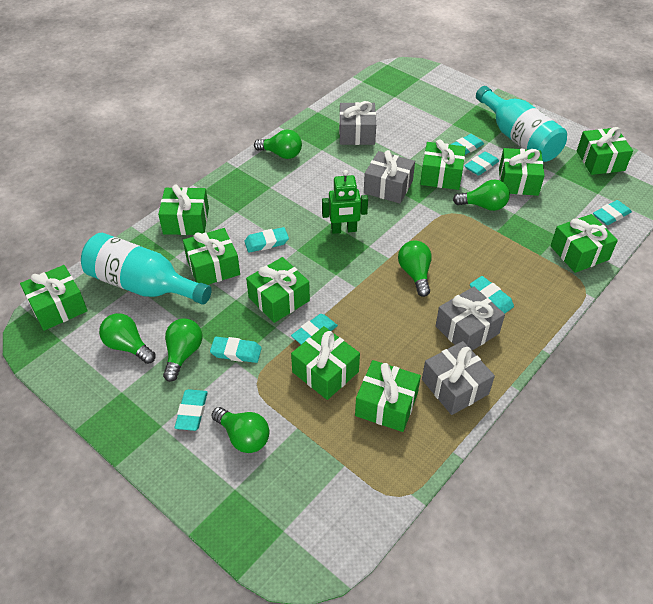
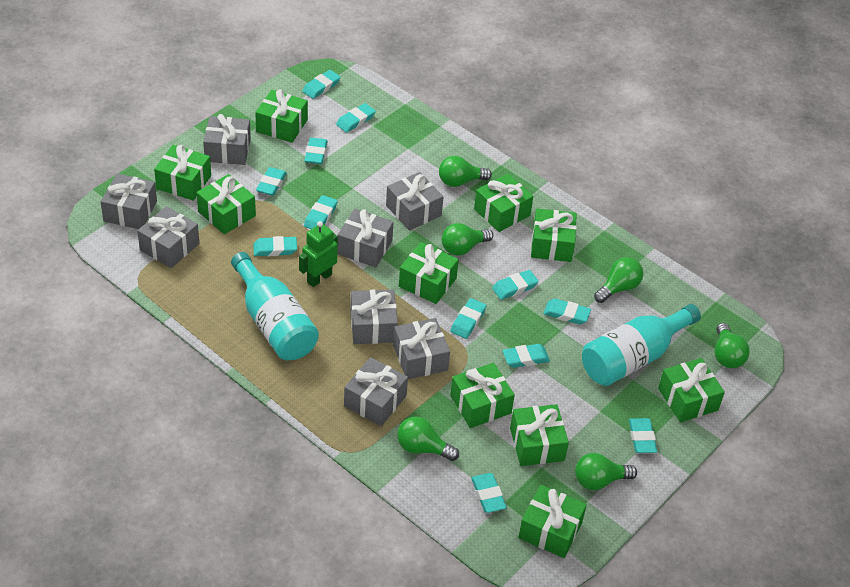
grey gift: [339,101,376,145] [364,150,415,203] [422,341,495,415] [436,287,505,351] = 4 -> [101,174,157,229] [137,206,199,268] [203,114,251,165] [337,209,394,267] [344,357,408,426] [350,290,398,344] [386,172,443,231] [393,318,450,379] = 8
turquoise eraser: [175,389,208,431] [210,337,262,363] [244,227,289,253] [291,314,338,344] [450,134,484,155] [464,151,499,176] [470,276,514,313] [593,200,632,225] = 8 -> [253,236,297,256] [256,167,287,196] [302,70,341,99] [304,138,328,164] [304,195,337,229] [336,103,376,133] [450,298,486,339] [471,473,507,513] [492,270,539,300] [503,344,550,368] [543,298,591,325] [629,418,657,453] = 12

